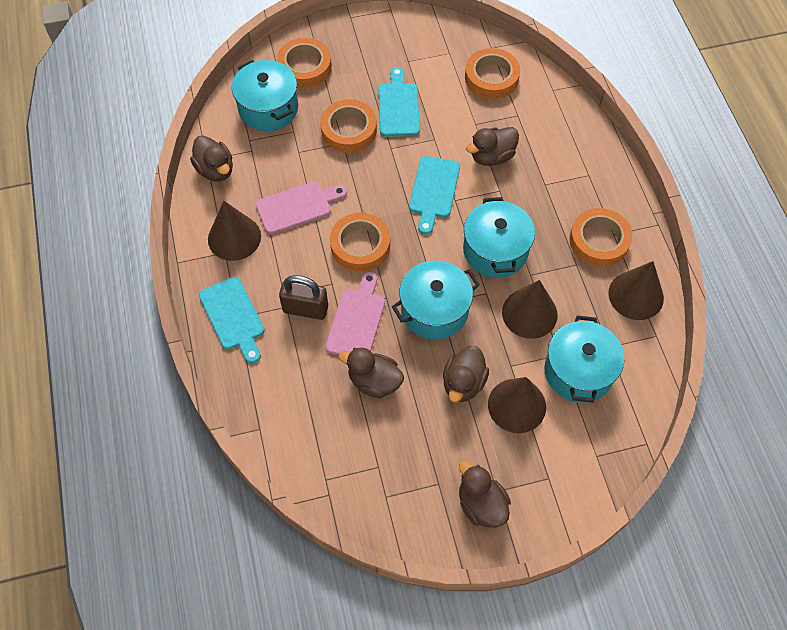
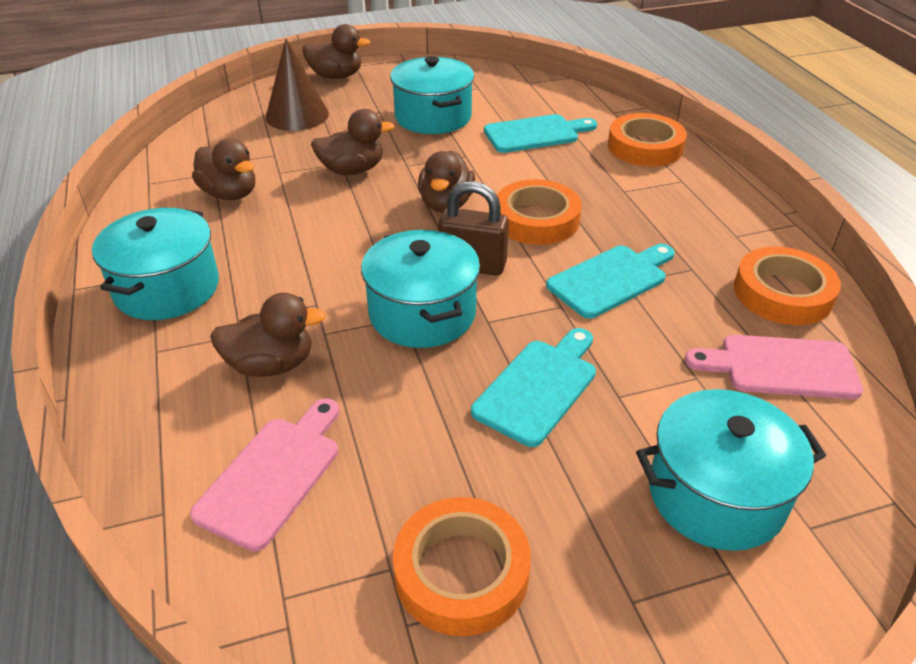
brown cone: [208,201,261,261] [488,377,546,433] [502,280,558,339] [608,261,664,320] = 4 -> [265,39,329,131] = 1
orange tape: [277,38,332,88] [320,99,377,153] [330,213,390,272] [465,48,520,99] [569,208,632,267] = 5 -> [393,497,531,636] [497,179,582,245] [608,113,687,167] [734,247,841,325] = 4

